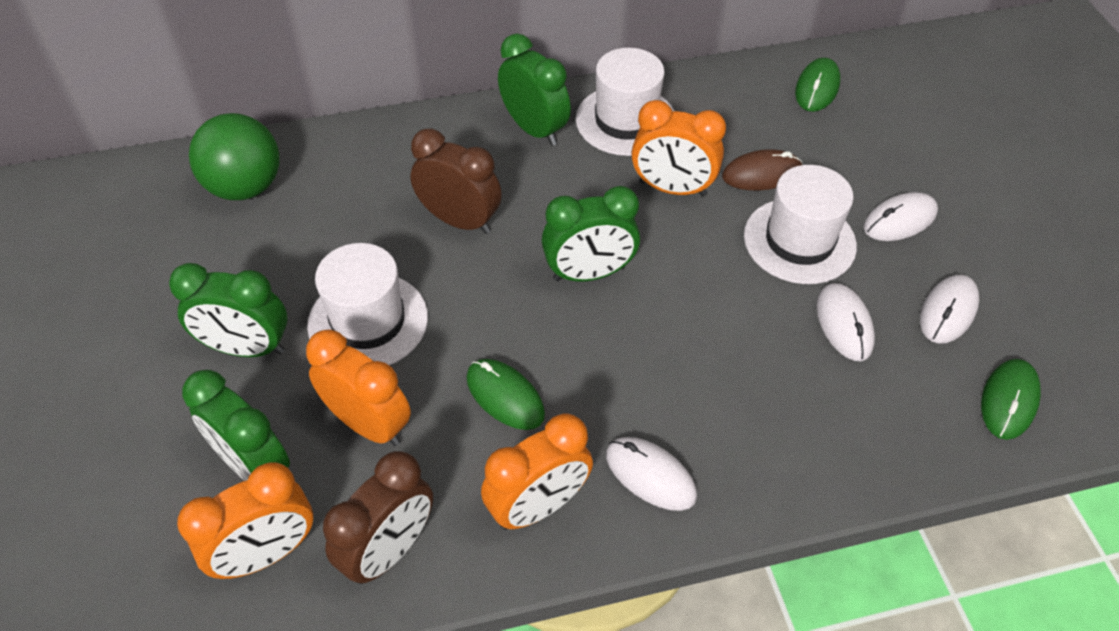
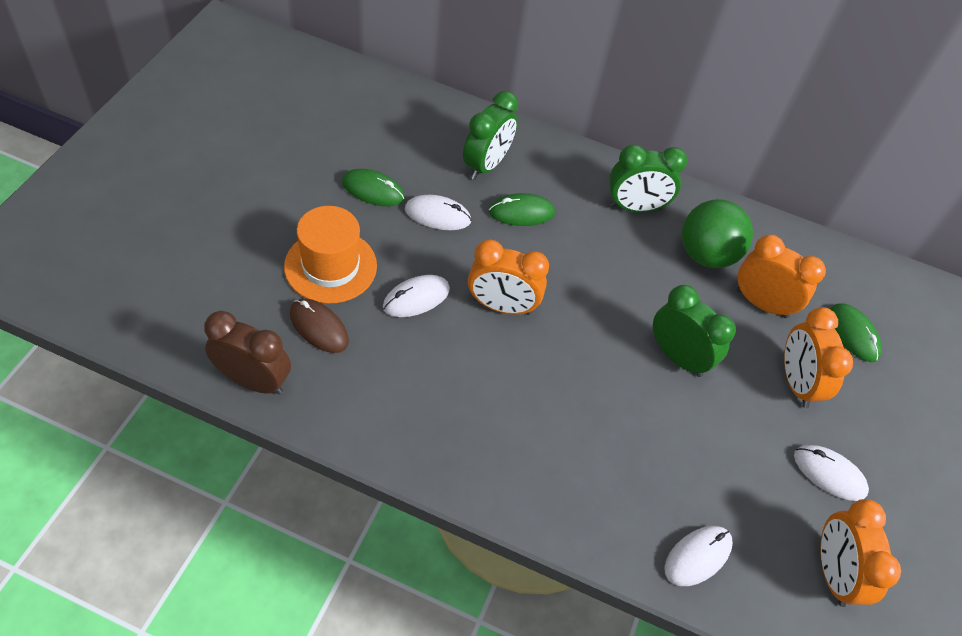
brown clock: [323,451,433,584] [410,129,502,234] = 2 -> [204,311,291,394] = 1
green clock: [169,263,288,357] [182,370,290,481] [498,33,571,146] [542,186,640,281] = 4 -> [463,91,518,180] [609,144,687,212] [653,285,736,377] = 3
orange hat: none = 0 -> [284,206,377,304] = 1
white hat: [307,243,428,365] [576,48,674,156] [744,165,857,284] = 3 -> none = 0

